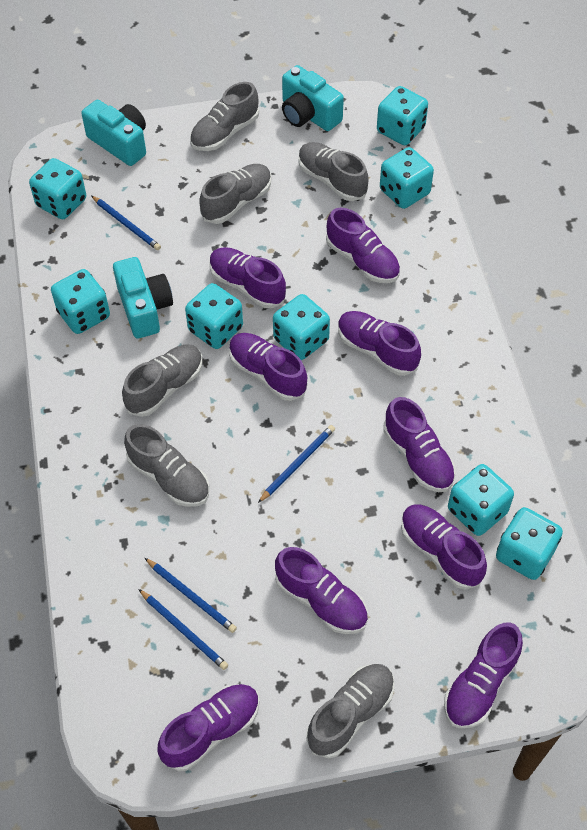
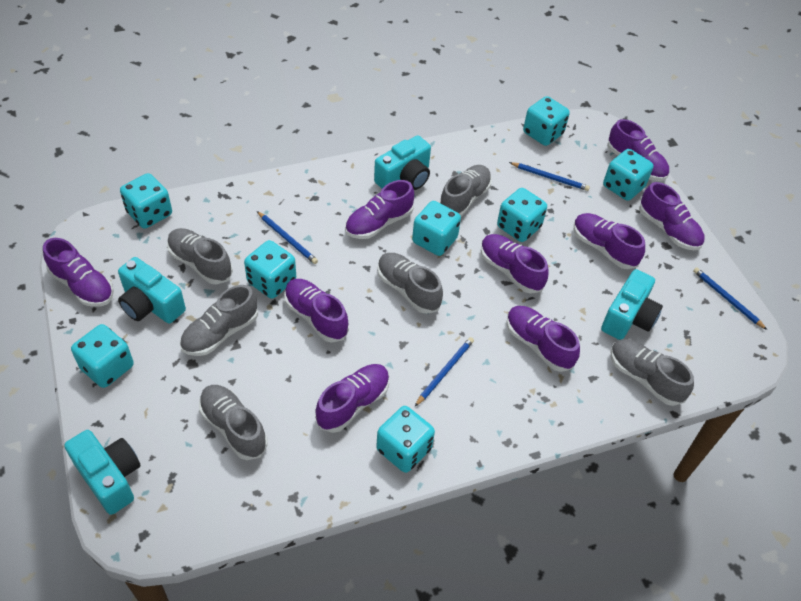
turquoise camera: [81,100,146,166] [113,257,173,338] [282,65,344,131] = 3 -> [64,430,141,515] [118,257,186,324] [374,135,431,190] [601,269,663,340] = 4

